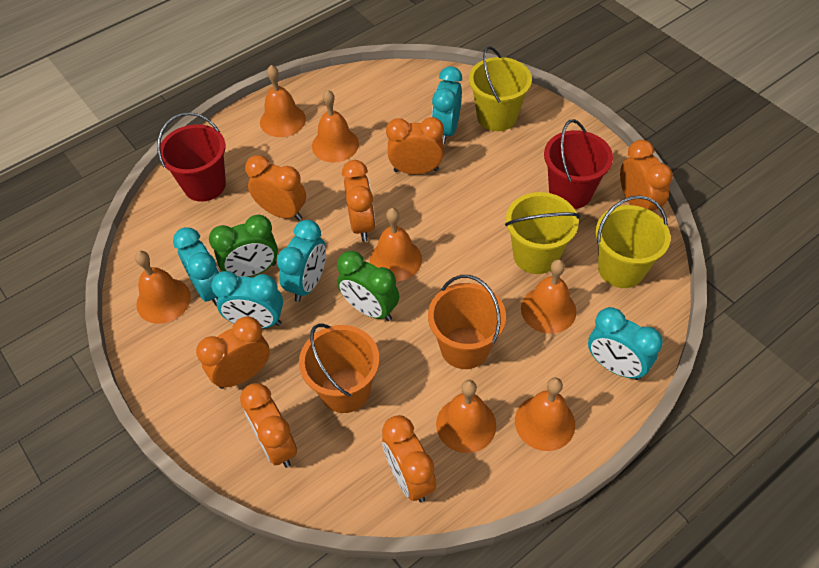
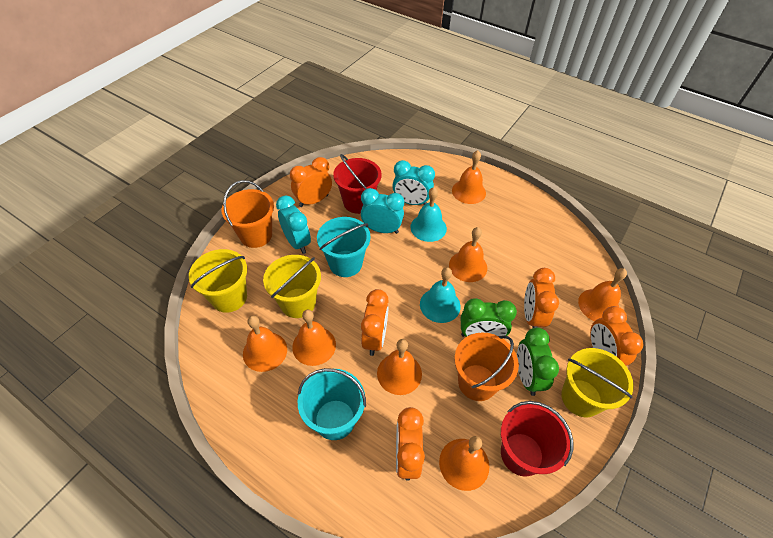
orange clock: [196,316,270,389] [240,383,297,468] [245,155,306,221] [342,160,376,242] [382,415,436,503] [386,117,444,174] [620,140,673,211] = 7 -> [290,157,332,207] [361,289,389,356] [396,407,425,481] [524,268,559,328] [590,306,643,366] = 5
turquoise bell: none = 0 -> [410,187,447,242] [420,267,461,323] = 2
turquoise bucket: none = 0 -> [298,368,366,440] [317,217,371,277] = 2
turquoise clock: [173,227,220,307] [211,271,283,329] [277,220,326,302] [432,67,462,144] [588,307,663,380] = 5 -> [276,195,311,254] [361,188,404,234] [392,160,435,205] = 3

